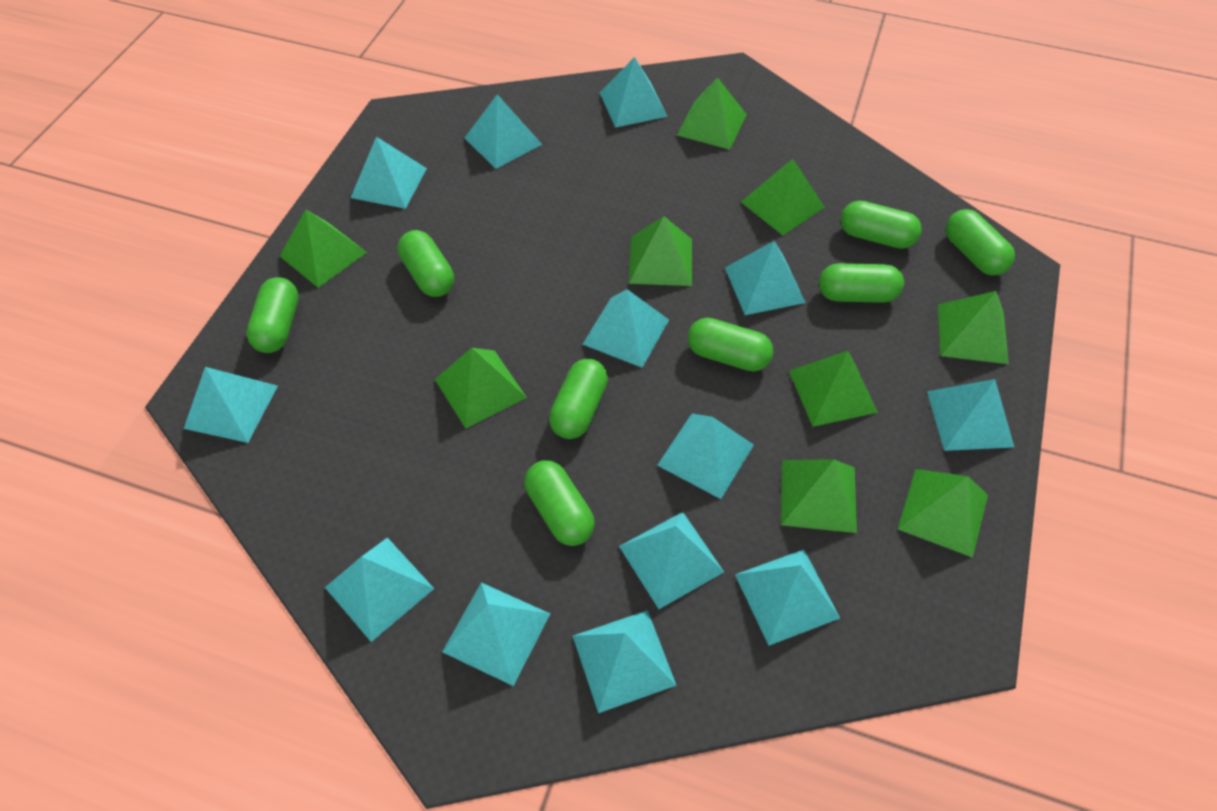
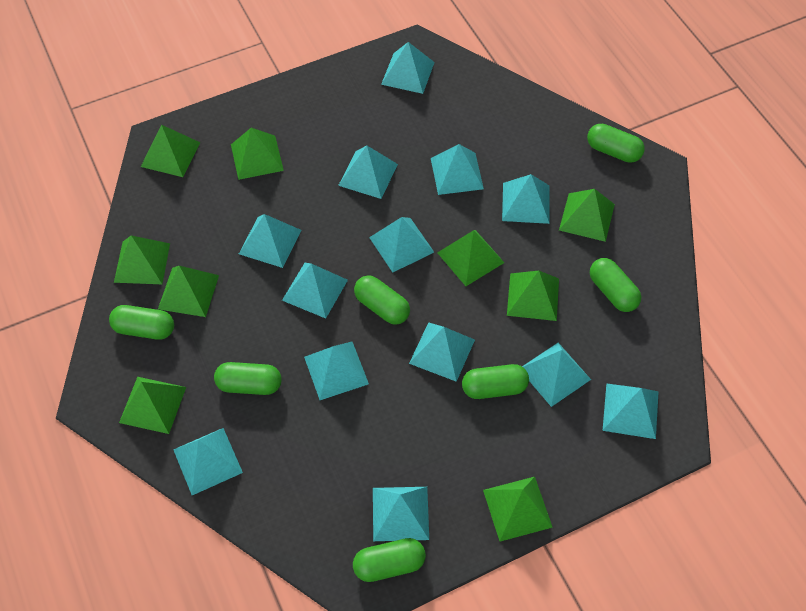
green capsule: [246,277,299,353] [398,230,454,297] [524,460,595,546] [549,359,608,439] [687,318,774,371] [819,263,904,303] [840,201,922,249] [946,209,1015,275] = 8 -> [109,305,174,340] [214,362,282,395] [353,538,426,582] [354,275,410,325] [462,364,529,399] [587,124,645,163] [590,258,641,312] = 7

